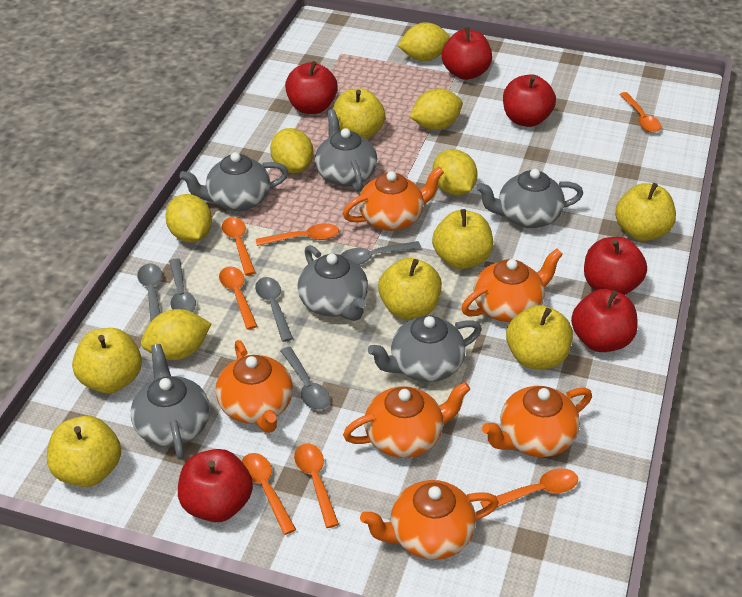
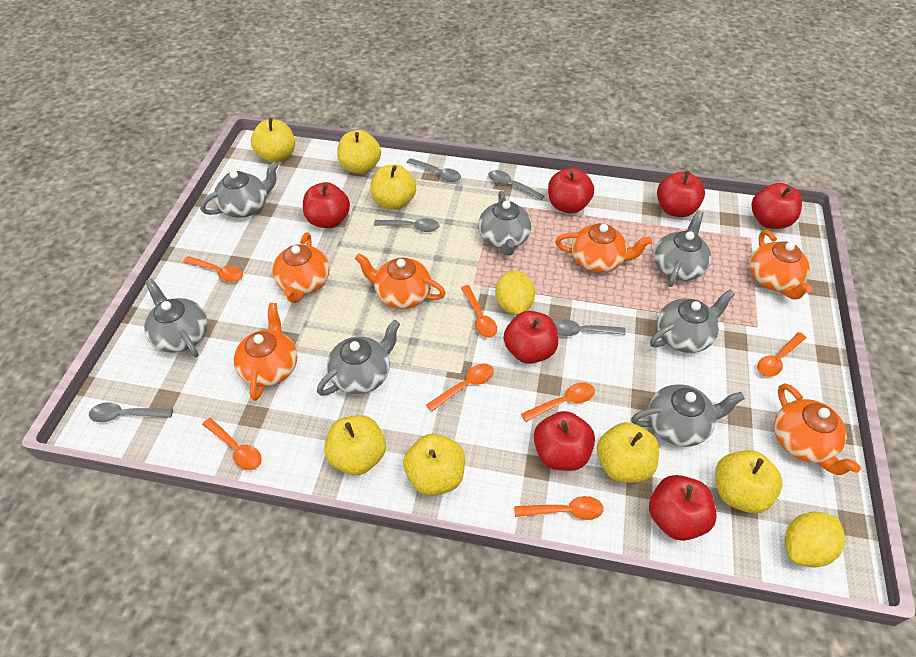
grey teapot: [131,344,210,460] [179,152,288,211] [297,245,368,321] [315,110,377,192] [368,316,482,382] [476,169,583,228] = 6 -> [144,279,208,357] [200,162,279,218] [317,320,400,396] [478,191,532,255] [631,384,745,447] [650,289,735,353] [654,211,712,287] = 7
red apple: [178,449,253,522] [285,61,338,114] [442,27,492,80] [503,74,556,127] [571,289,638,352] [584,237,647,295] = 6 -> [303,182,350,228] [504,311,558,364] [534,411,595,471] [548,168,594,213] [649,475,717,541] [657,171,705,217] [752,183,802,229] = 7
yellow lemon: [141,309,212,360] [165,194,212,242] [270,128,313,173] [398,22,450,61] [410,88,463,130] [432,149,478,195] = 6 -> [495,270,535,315] [785,512,845,567] = 2

